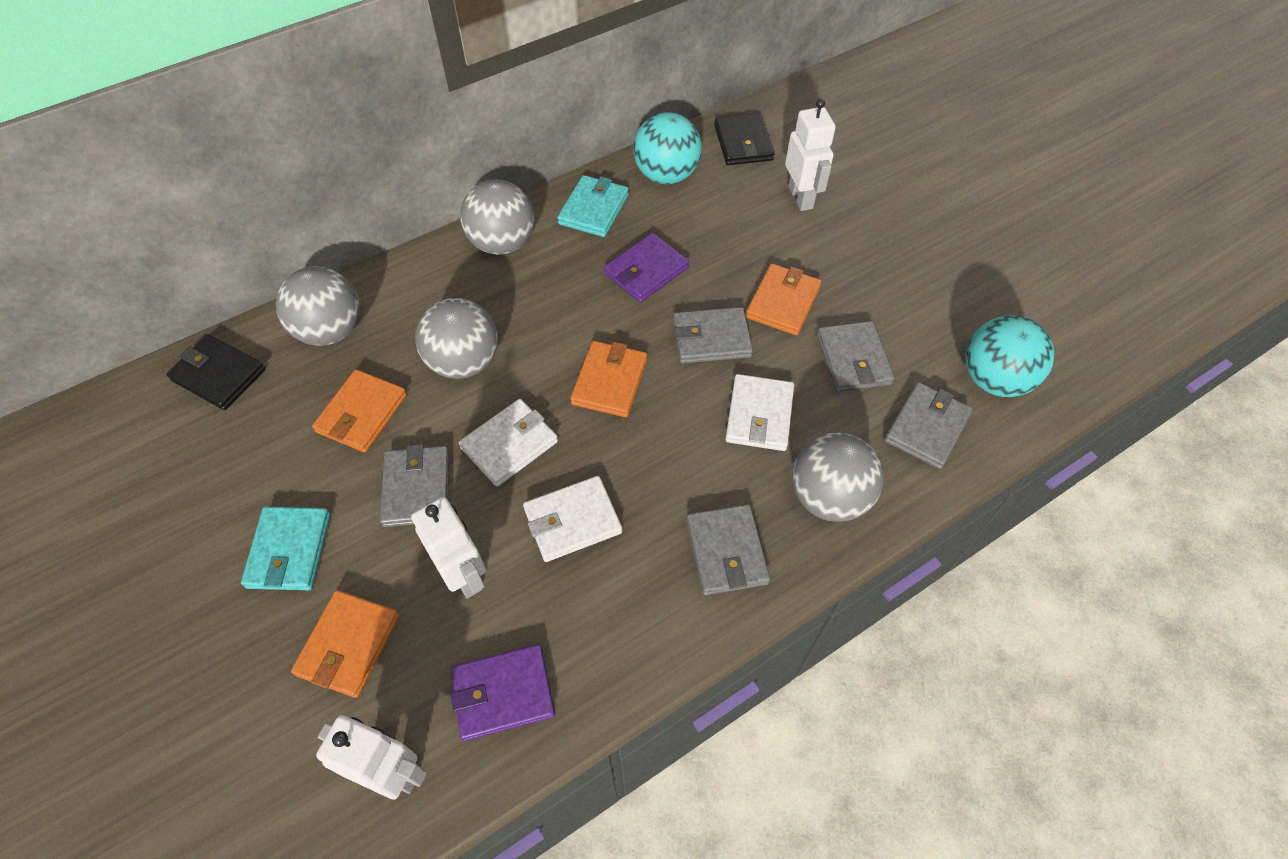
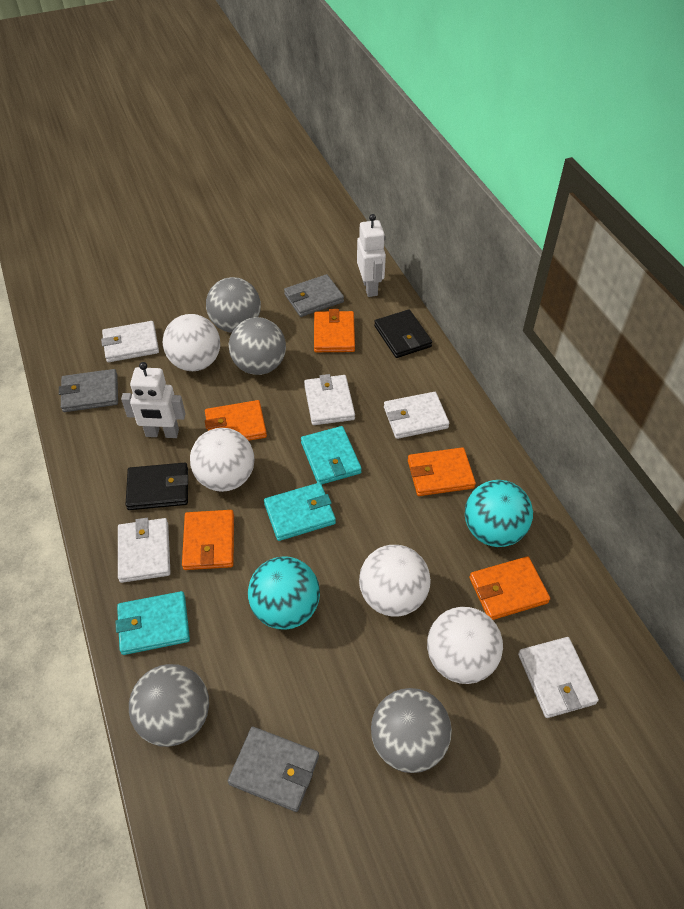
grey wallet: [380,444,449,527] [673,307,753,364] [686,504,770,595] [817,321,895,392] [884,382,973,469] = 5 -> [59,369,118,412] [228,726,319,812] [284,274,344,317] = 3
orange wallet: [291,590,399,698] [312,369,407,453] [570,341,647,417] [746,264,821,335] = 4 -> [182,510,234,570] [205,400,267,441] [314,309,355,352] [408,447,476,496] [469,556,550,620] = 5
purple wallet: [451,644,555,741] [604,233,689,303] = 2 -> none = 0
turquoise wallet: [241,507,330,590] [557,175,629,237] = 2 -> [115,591,190,655] [264,483,336,541] [301,426,362,484] = 3
white ball: none = 0 -> [163,314,220,371] [190,428,255,492] [359,545,431,617] [427,607,503,684] = 4
white robot: [316,715,427,800] [411,497,486,599] [785,99,836,211] = 3 -> [121,362,185,438] [357,214,386,297] = 2
white wallet: [459,399,558,487] [523,476,622,562] [725,374,794,451] = 3 -> [101,321,159,362] [118,518,170,583] [304,374,355,425] [384,392,449,439] [518,637,599,718] = 5

